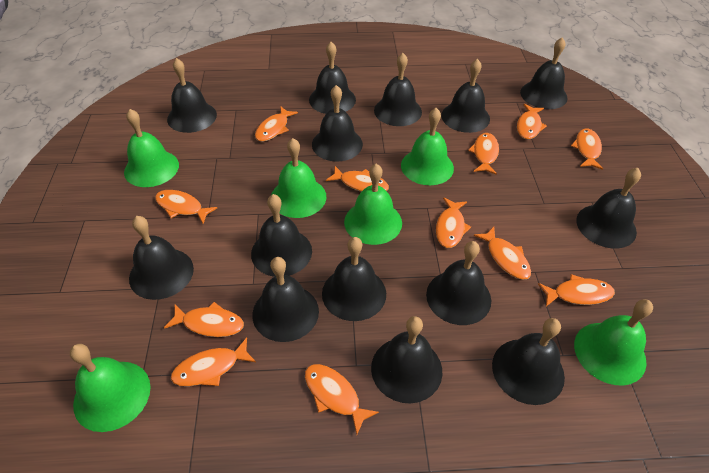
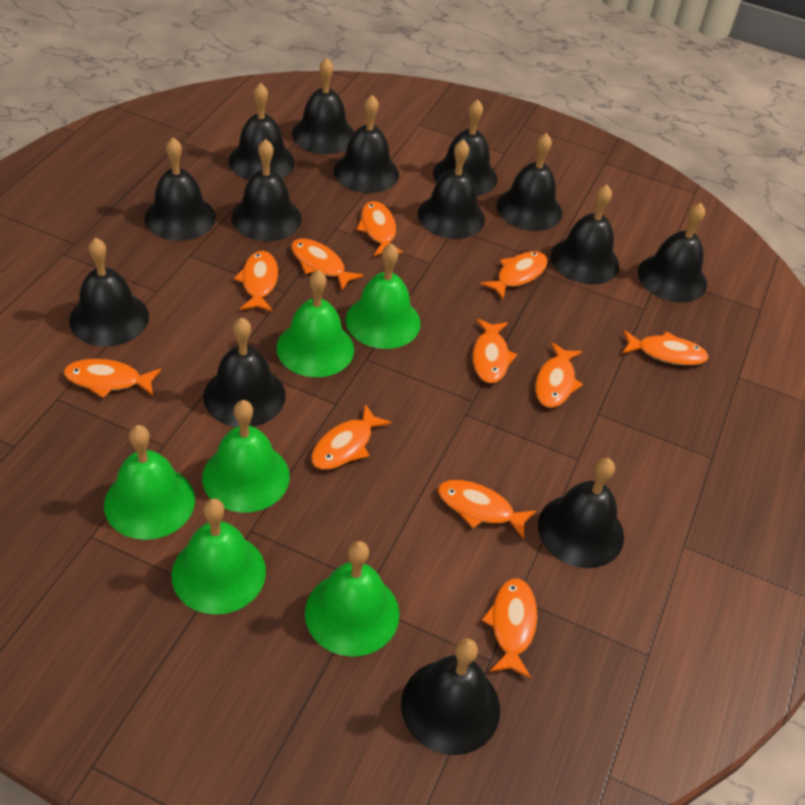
orange fish: [155,190,217,223] [164,302,244,337] [171,337,256,386] [255,107,298,142] [305,364,379,434] [326,166,389,192] [436,197,471,248] [468,133,499,175] [474,227,531,280] [517,104,547,139] [538,274,615,306] [571,128,603,170] = 12 -> [64,359,161,398] [234,251,278,312] [291,239,364,290] [311,404,392,470] [356,201,403,256] [438,480,536,539] [472,319,517,383] [480,251,548,300] [482,578,537,679] [535,342,583,408] [622,330,708,365] = 11

